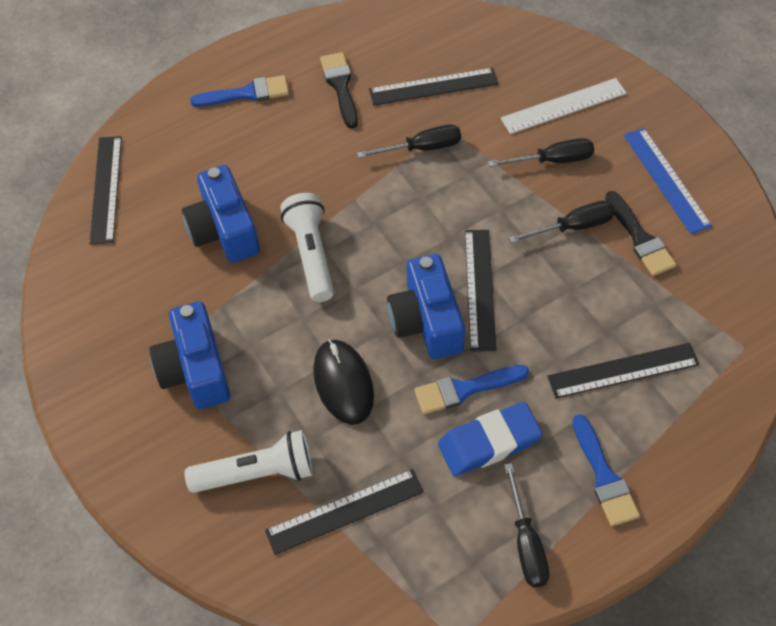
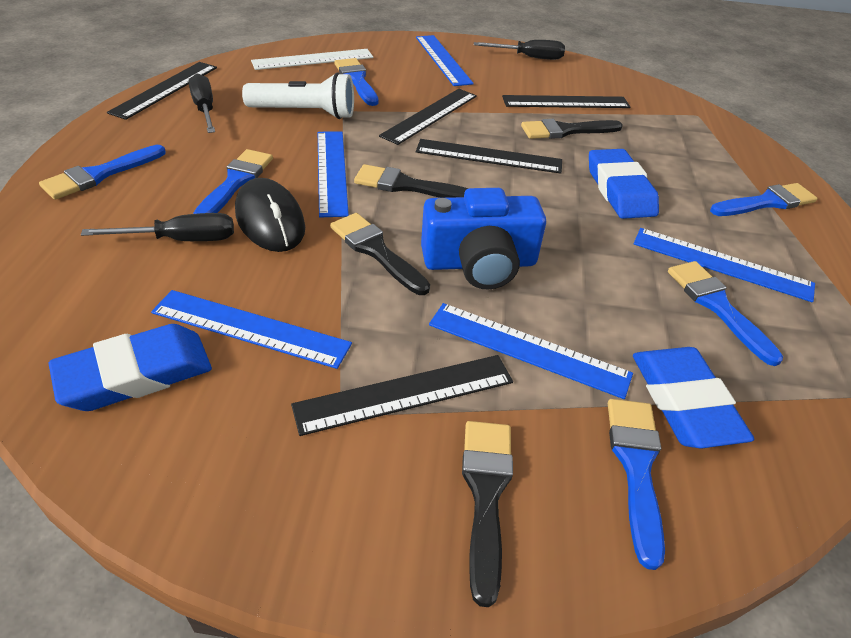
black brush: [320,52,358,128] [605,191,677,276] = 2 -> [330,213,430,295] [354,164,468,198] [462,421,513,607] [521,119,623,139] = 4
black screwdriver: [357,124,461,158] [488,138,594,167] [504,463,549,587] [509,200,615,243] = 4 -> [81,213,234,241] [188,74,215,133] [474,40,565,60] = 3
blue brush: [190,75,289,107] [414,365,529,414] [572,414,640,526] = 3 -> [39,145,166,200] [193,149,273,214] [334,58,379,106] [608,399,665,570] [668,261,783,366] [710,183,818,216] = 6
blue camera: [149,301,230,409] [182,165,260,263] [387,254,465,359] = 3 -> [421,188,546,290] = 1
blue eraser: [438,402,543,476] = 1 -> [49,324,212,411] [589,149,659,219] [633,347,754,449] = 3
blue ruler: [624,128,712,234] = 1 -> [151,290,352,369] [318,131,349,217] [416,35,474,86] [429,303,633,399] [634,228,815,302] = 5
white flashlight: [185,430,313,493] [281,193,334,302] = 2 -> [242,72,354,119] = 1

